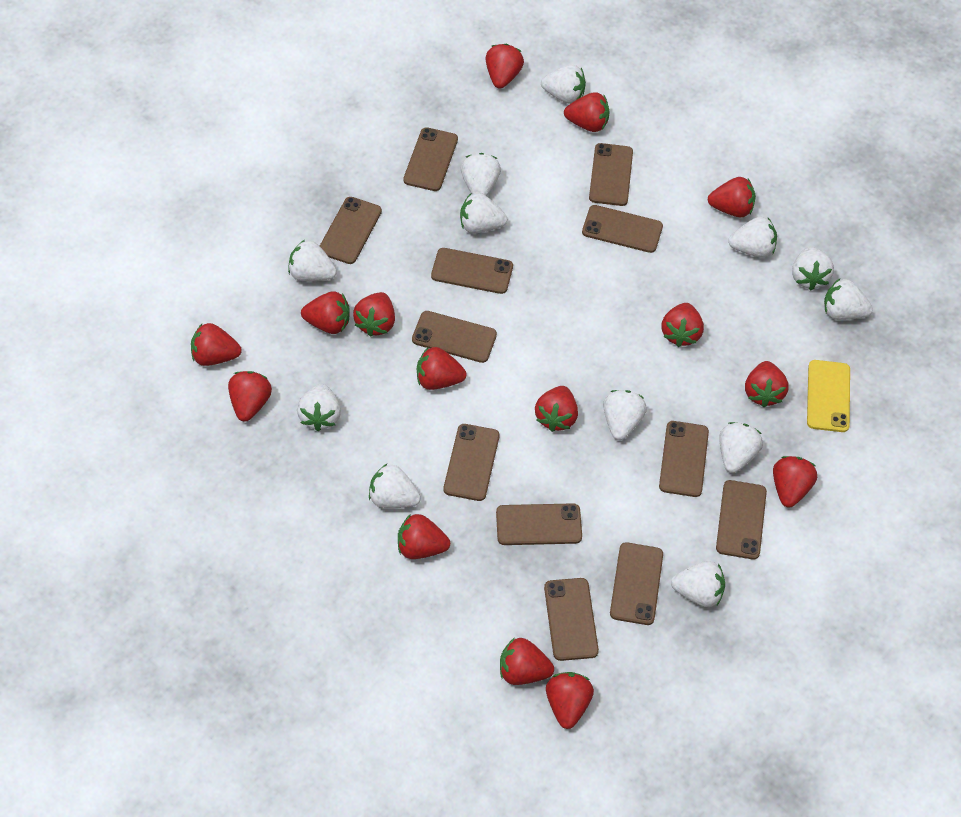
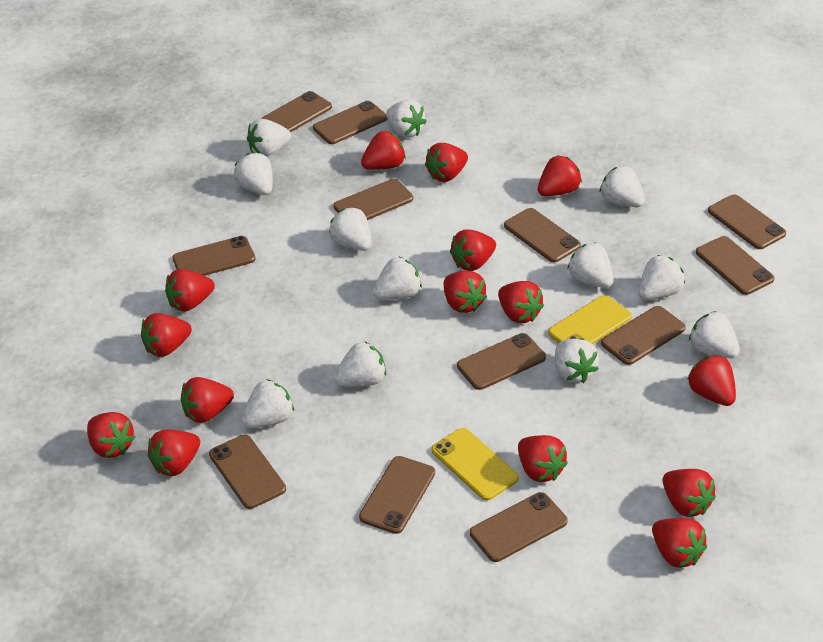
yellow phone: [807,360,850,432] = 1 -> [432,428,519,501] [548,295,632,344] = 2

